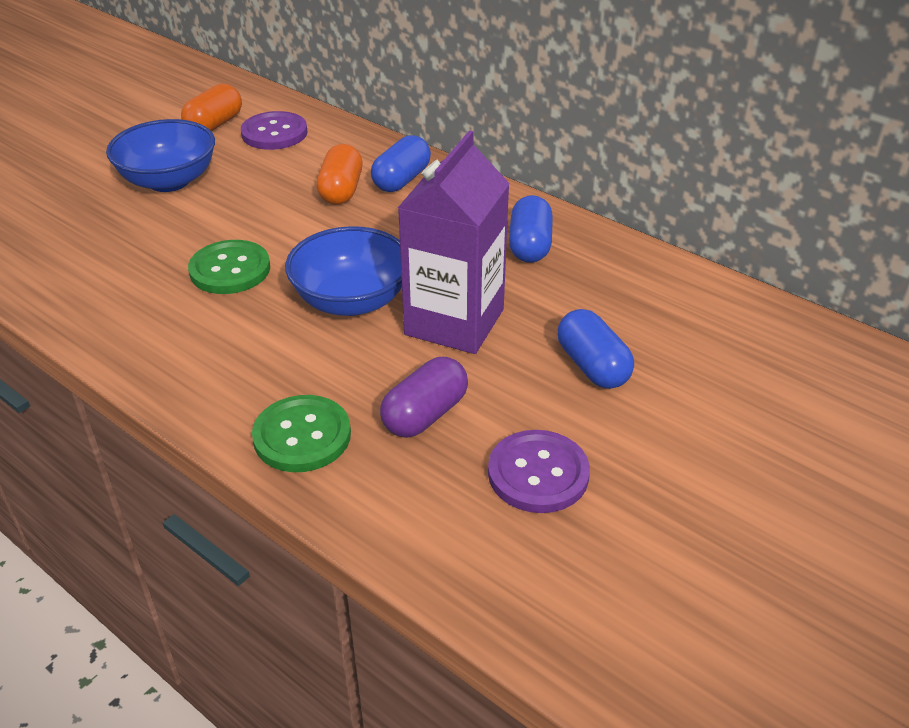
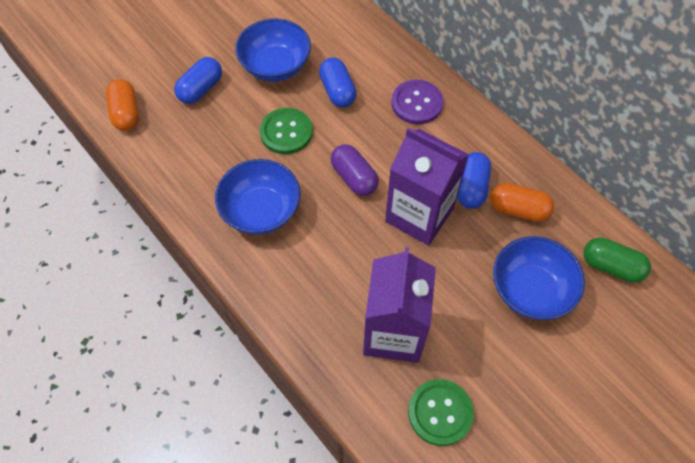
blue bowl: [106,119,215,192] [285,226,402,316] = 2 -> [215,159,301,235] [235,19,311,82] [493,236,585,320] = 3
green capsule: none = 0 -> [584,238,651,283] = 1
purple button: [241,111,308,150] [488,430,590,513] = 2 -> [391,80,443,124] = 1
purple carton: [398,130,510,354] = 1 -> [363,247,436,363] [385,127,469,246] = 2

